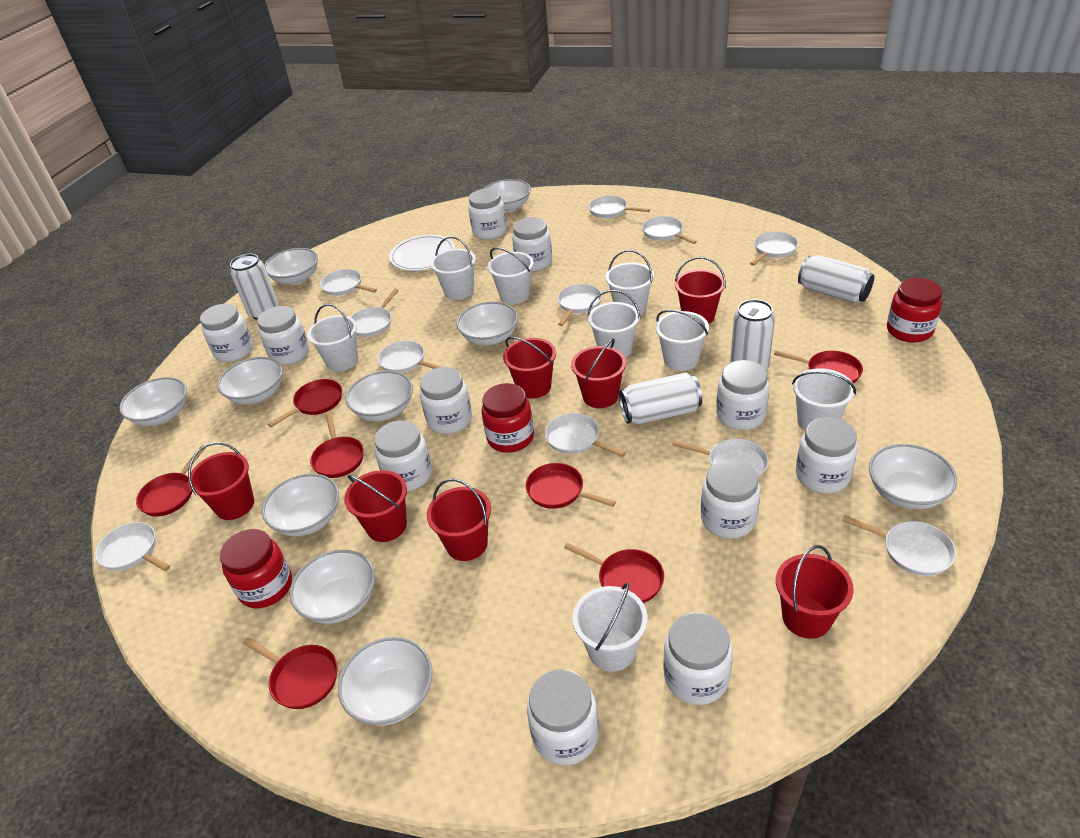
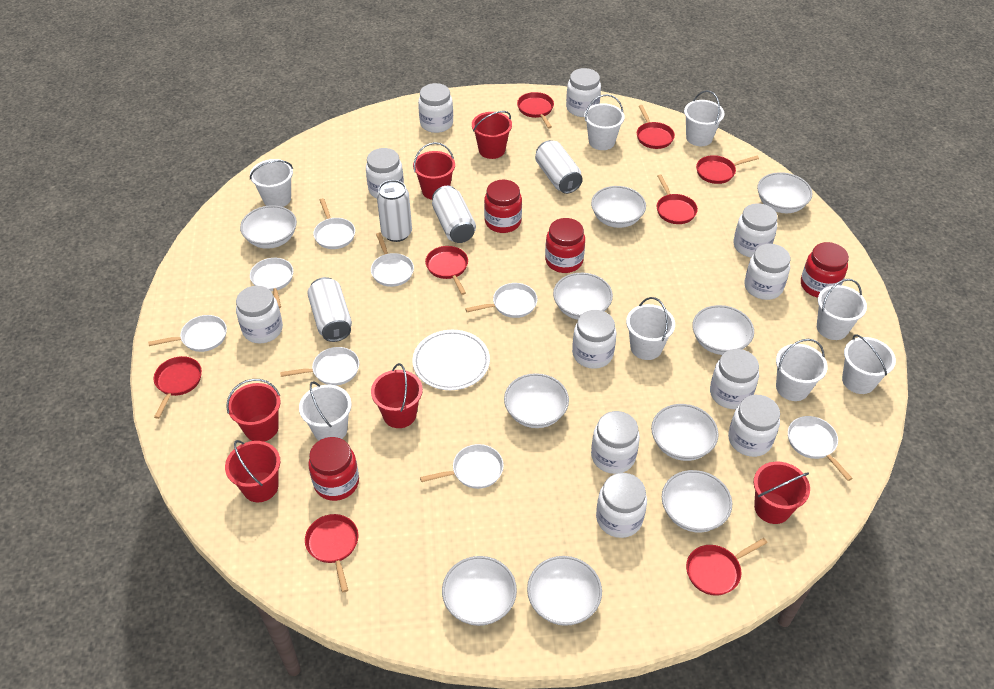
red bucket: [188,442,254,520] [344,470,407,542] [427,478,491,561] [503,337,556,399] [571,338,626,408] [675,257,726,324] [776,545,854,639] = 7 -> [225,440,280,502] [226,379,280,442] [371,363,423,428] [413,142,455,200] [472,111,512,159] [754,462,810,524] = 6
red jar: [220,529,292,608] [482,383,534,453] [887,278,942,343] = 3 -> [308,437,359,501] [484,180,522,233] [545,218,585,273] [801,242,849,298] = 4
red pan: [136,446,206,517] [243,637,338,709] [268,379,342,427] [310,413,364,478] [525,463,616,509] [564,542,664,603] [774,350,863,384] = 7 -> [153,356,202,419] [305,514,359,592] [425,246,468,295] [517,92,554,129] [637,105,675,149] [657,175,698,224] [686,538,767,596] [696,155,759,184] = 8
white pan: [95,522,170,571] [320,269,377,296] [351,289,399,337] [378,341,442,373] [545,413,626,457] [557,284,602,326] [589,196,650,218] [642,216,697,244] [672,439,769,478] [750,232,798,266] [842,515,956,576] = 11 -> [148,315,227,352] [250,258,293,308] [280,347,359,386] [313,198,355,249] [371,233,414,287] [420,444,504,489] [465,283,537,318] [788,416,852,481] = 8

